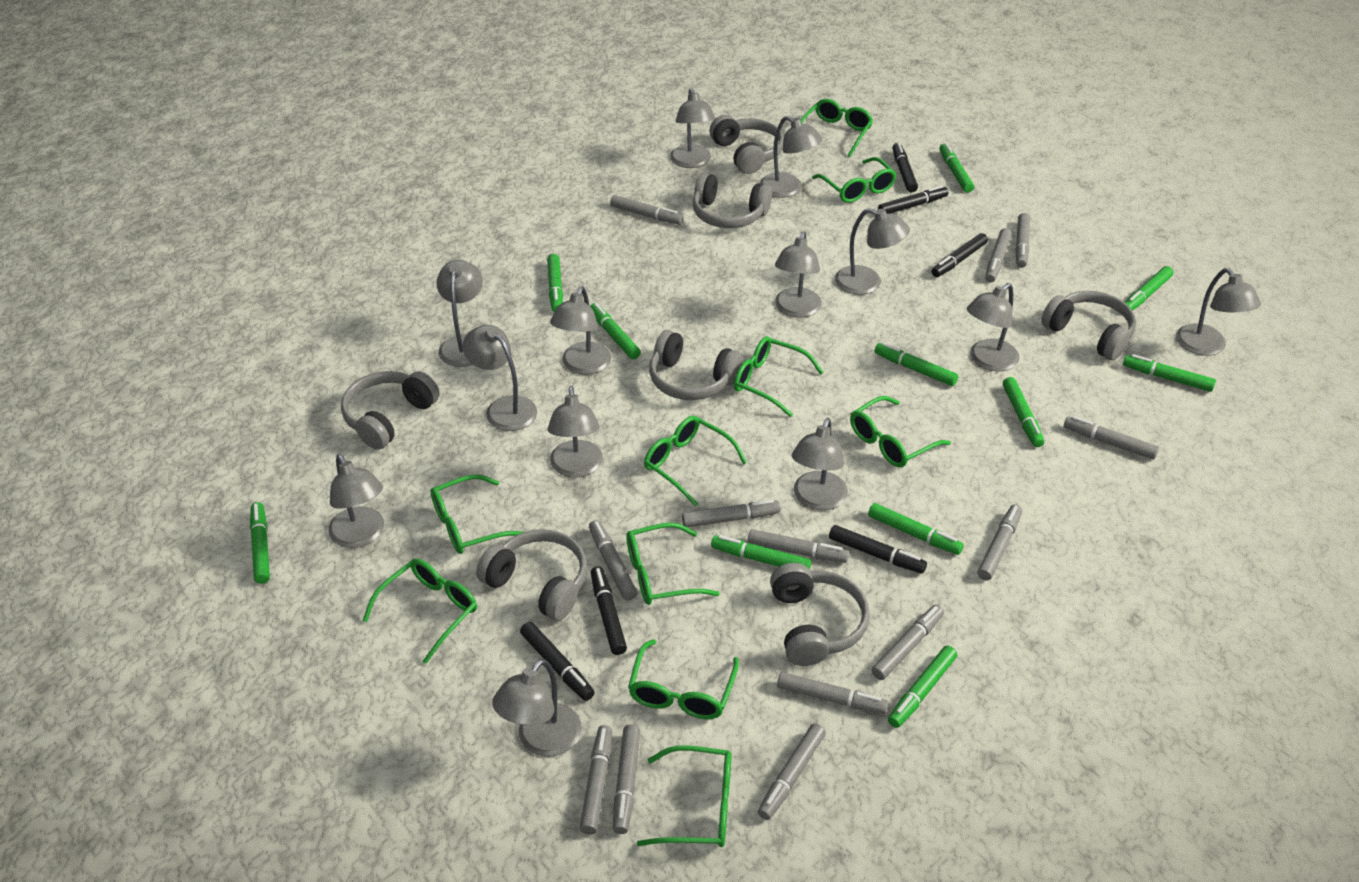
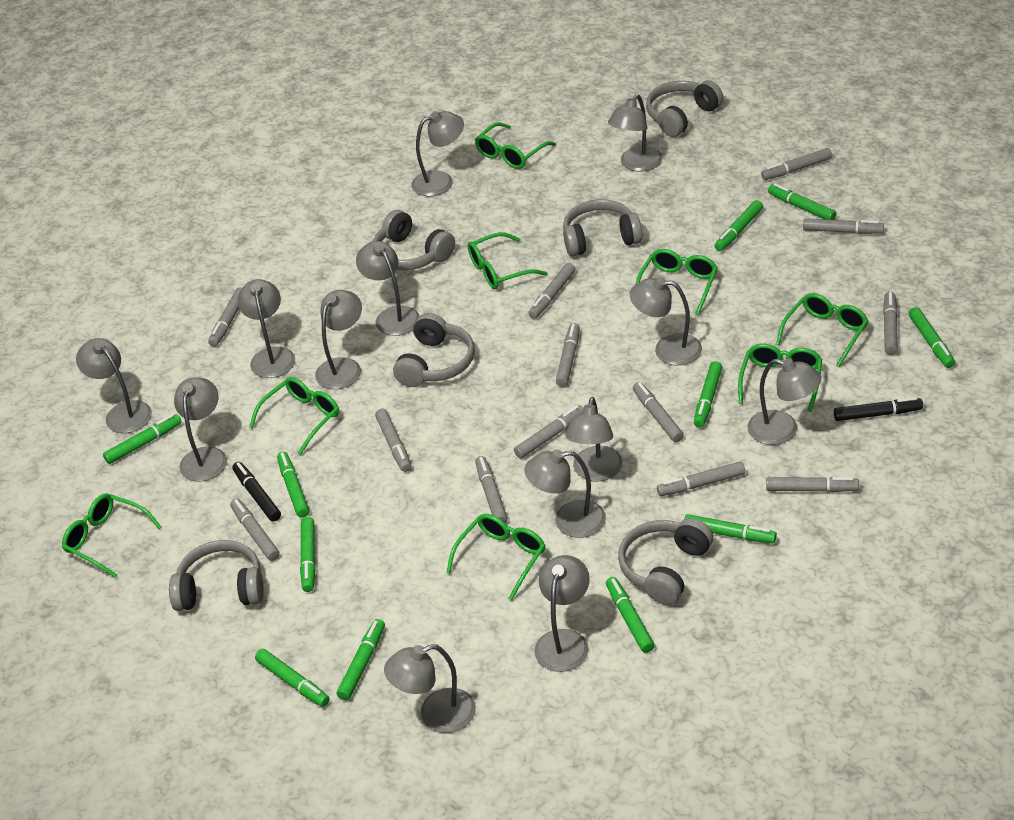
black marker: [520,622,595,701] [591,566,627,655] [829,525,927,573] [878,185,948,213] [892,143,918,193] [931,233,988,277] = 6 -> [232,462,281,521] [834,397,923,421] = 2
green glasses: [363,558,477,664] [430,474,523,554] [626,522,720,605] [628,639,739,719] [637,745,732,847] [644,416,747,507] [734,336,824,417] [801,99,873,157] [812,157,897,203] [850,396,951,467] = 10 -> [62,493,161,578] [249,377,339,455] [446,514,546,600] [468,232,547,289] [475,122,556,169] [635,249,718,315] [738,344,822,412] [776,293,868,367] = 8
grey headphones: [341,371,440,450] [476,529,587,621] [649,330,743,400] [693,173,772,228] [709,115,784,174] [770,563,870,666] [1041,291,1136,360] = 7 -> [169,540,264,611] [373,210,455,270] [393,313,475,387] [563,199,642,257] [618,518,713,605] [646,81,723,137] = 6

